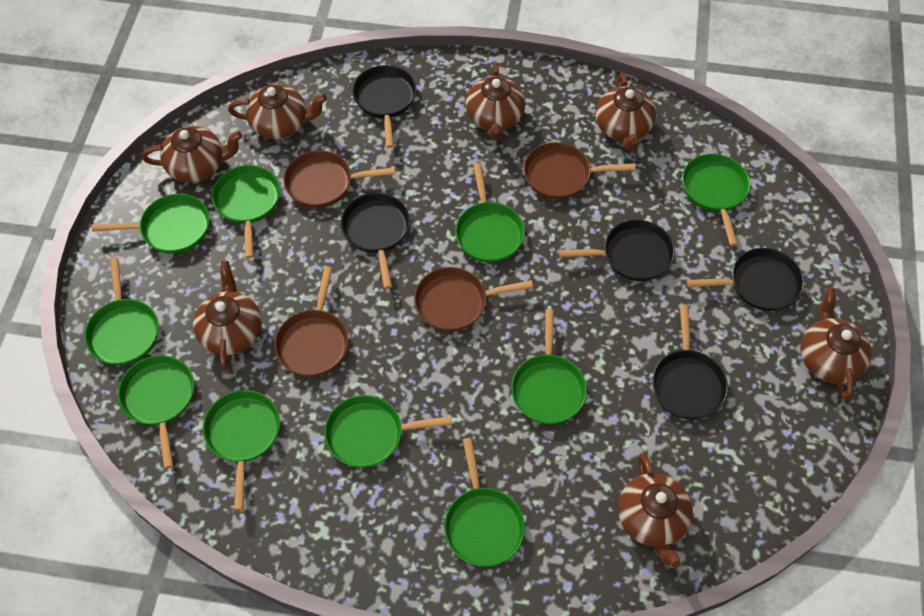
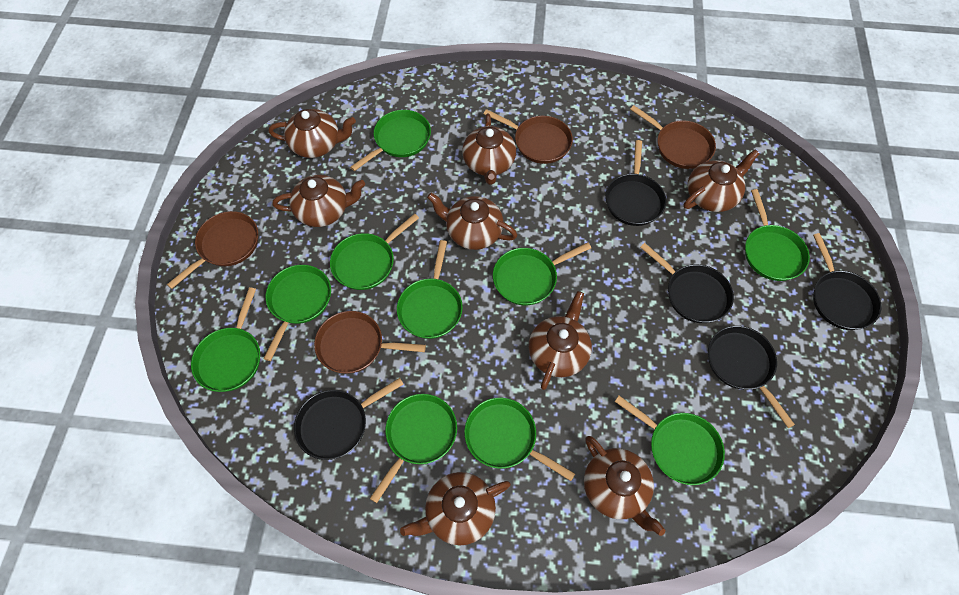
brown teapot: [141,126,243,182] [193,261,262,371] [228,84,327,139] [466,62,526,140] [595,73,656,151] [618,453,693,568] [800,288,872,400] = 7 -> [269,109,356,158] [273,175,365,227] [400,472,511,546] [427,193,518,250] [462,114,516,185] [529,291,592,390] [584,436,665,536] [684,149,760,212] = 8

